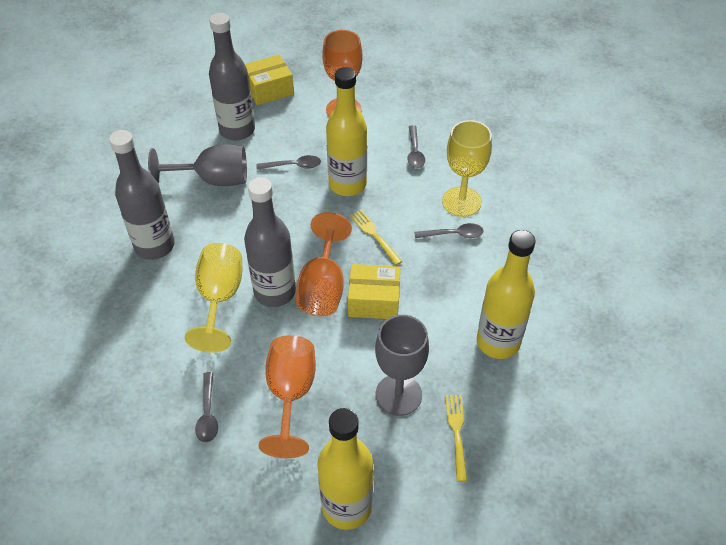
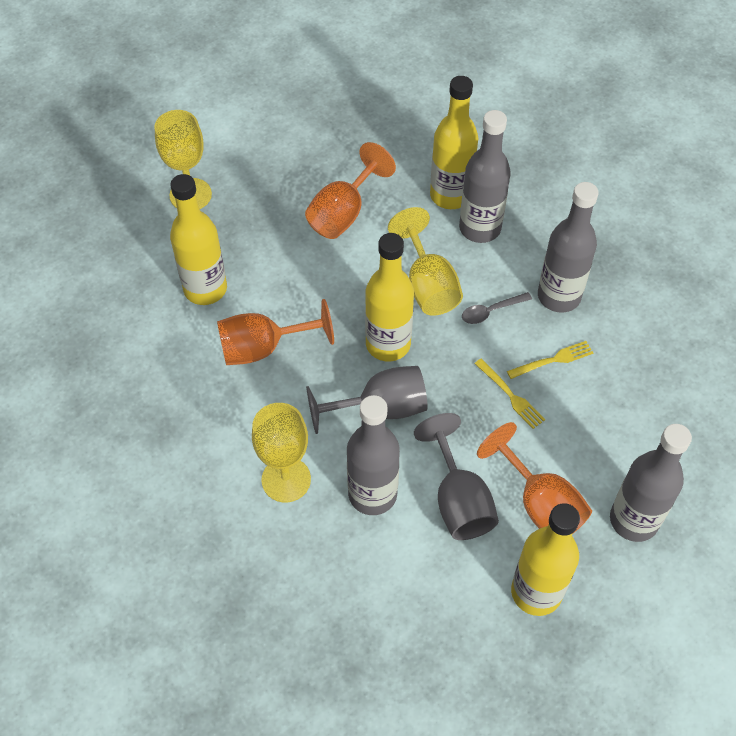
grey bottle: [109,130,175,260] [209,13,255,140] [244,177,296,307] = 3 -> [347,395,400,515] [459,110,511,243] [538,182,599,313] [610,424,692,542] = 4
grey spoon: [195,372,218,443] [257,155,321,169] [407,125,425,168] [414,223,484,238] = 4 -> [462,292,532,324] = 1
yellow bottle: [318,408,373,530] [326,67,367,196] [477,230,535,359] = 3 -> [170,174,227,305] [365,233,414,361] [430,76,478,209] [511,503,580,616] = 4
yellow box: [245,54,294,105] [348,264,400,319] = 2 -> none = 0
yellow goblet: [185,243,242,353] [442,120,492,217] = 2 -> [154,110,212,209] [252,403,311,502] [388,207,463,316] = 3

